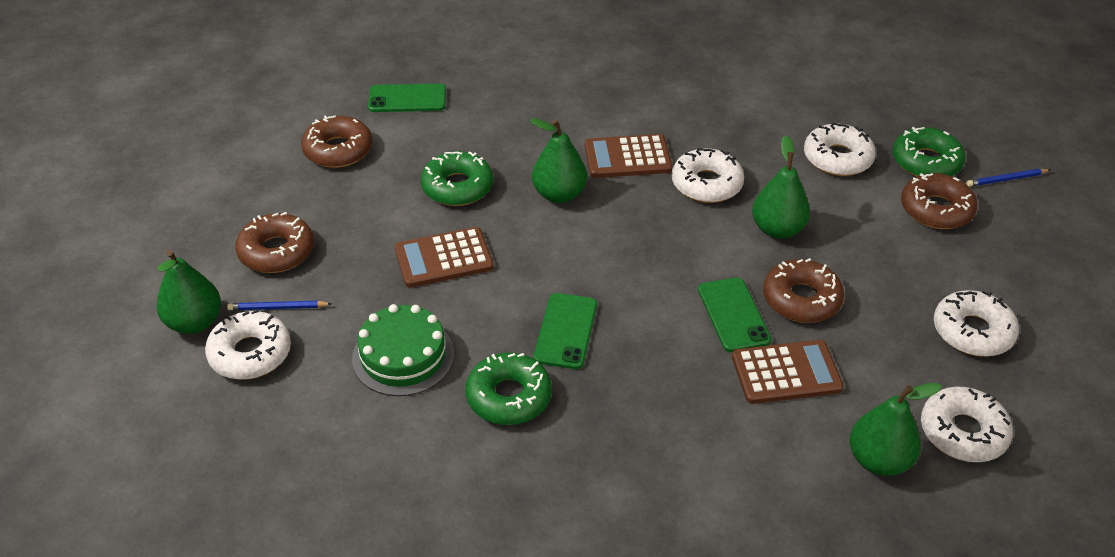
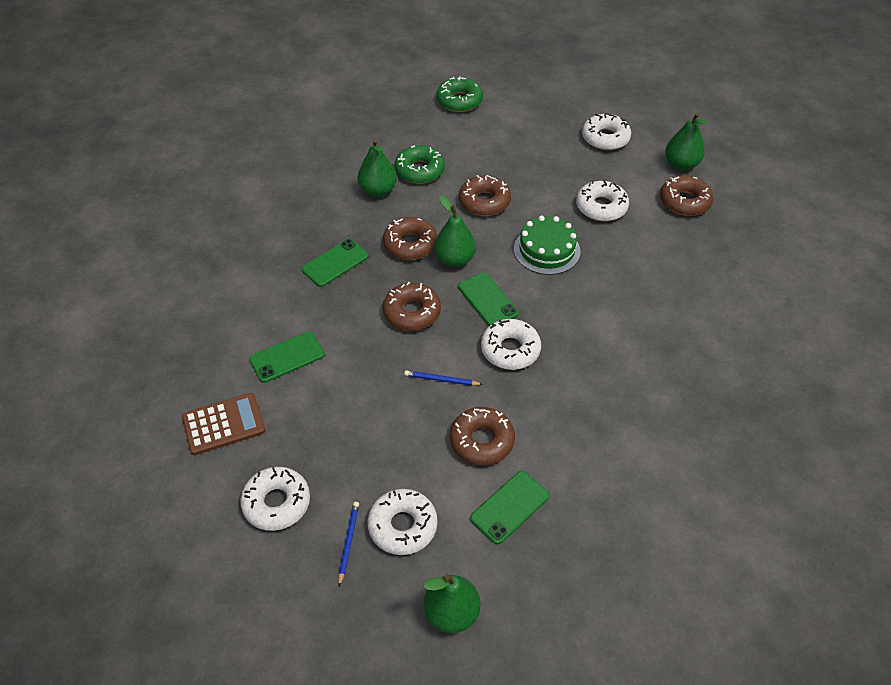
brown calculator: [395,227,494,288] [585,134,672,178] [732,340,844,404] = 3 -> [182,393,265,455] = 1
brown donut: [235,212,314,273] [301,115,372,168] [763,258,844,323] [901,173,977,229] = 4 -> [383,217,437,260] [383,282,441,331] [450,407,515,465] [459,175,511,216] [660,175,713,216] = 5
green donut: [421,151,493,206] [466,352,552,425] [892,127,965,176] = 3 -> [395,145,445,184] [436,76,483,112] = 2
green phone: [368,83,446,112] [534,293,597,369] [698,277,772,352] = 3 -> [249,331,325,383] [302,239,369,287] [458,273,519,326] [470,471,549,544] = 4

